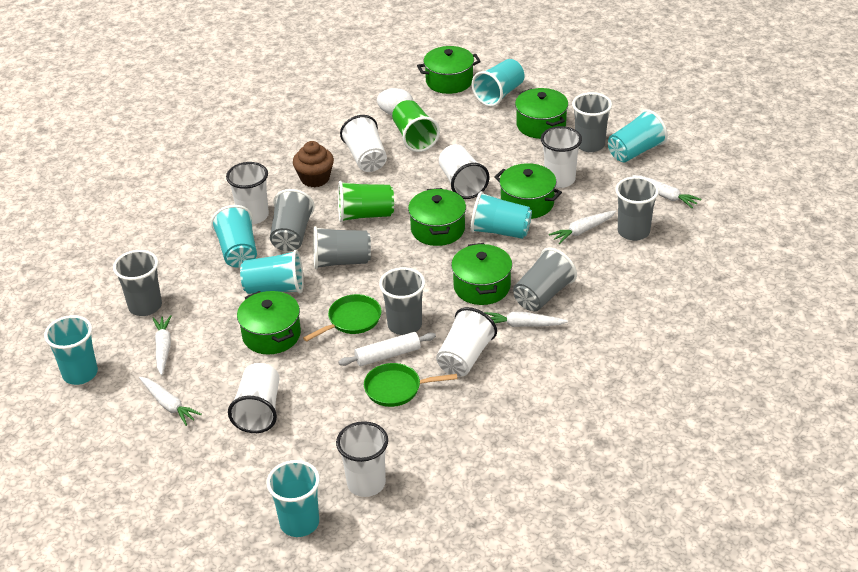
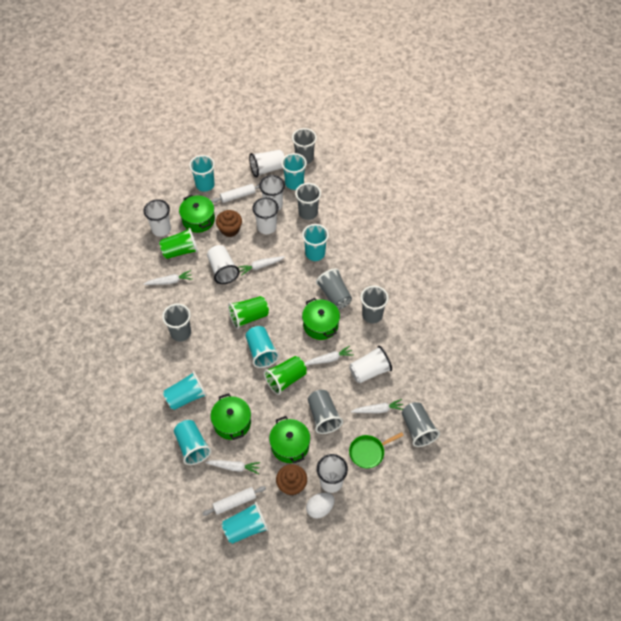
brown cupcake: [293,141,334,187] = 1 -> [216,210,242,237] [276,464,307,495] = 2
green cup: [338,181,394,222] [392,100,440,152] = 2 -> [159,228,198,259] [228,296,269,329] [264,356,307,395] = 3
green pan: [303,294,382,342] [364,363,457,407] = 2 -> [349,432,404,468] = 1
green pot: [237,291,301,355] [408,188,466,246] [417,46,481,94] [451,243,512,305] [494,163,562,219] [515,88,568,139] = 6 -> [179,195,215,233] [210,393,251,440] [269,416,310,463] [302,298,340,340] = 4
white rolling pin: [338,332,436,366] = 1 -> [202,486,266,516] [211,184,259,203] = 2

